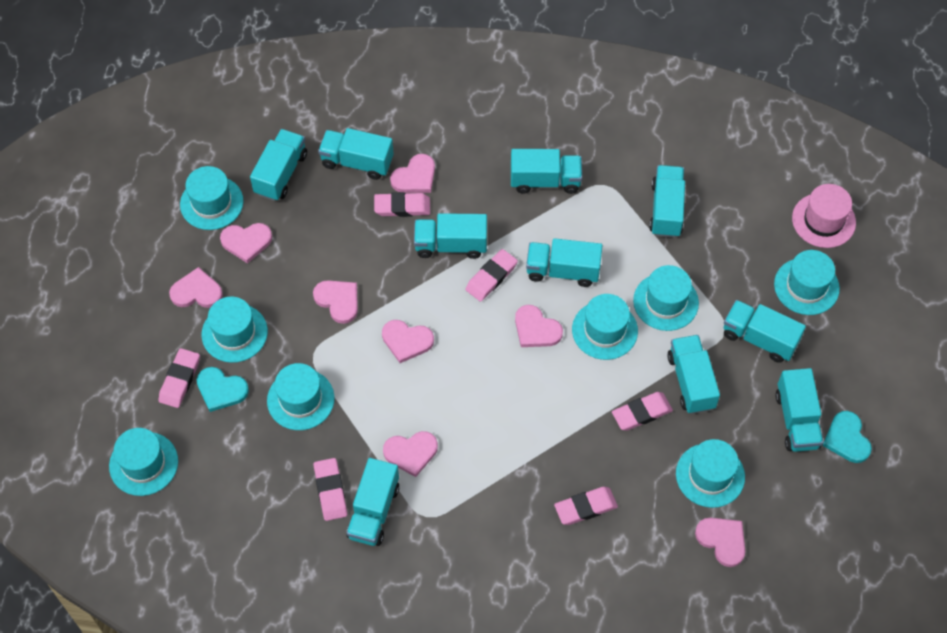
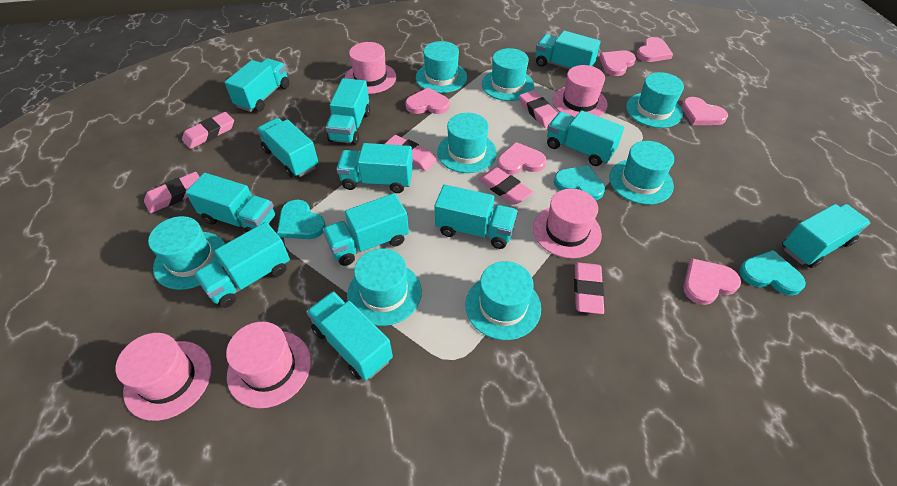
pink hat: [792,184,856,248] = 1 -> [115,333,212,421] [226,322,311,408] [345,42,396,94] [533,189,602,259] [553,65,608,117] = 5
pink heart: [169,267,223,308] [220,223,272,264] [313,280,358,324] [382,320,434,363] [383,431,438,477] [390,154,435,193] [515,305,563,347] [695,518,745,567] = 8 -> [405,87,450,114] [497,142,546,175] [599,50,636,76] [636,37,673,62] [681,97,728,125] [683,258,741,305] = 6
turquoise heart: [197,367,249,412] [822,411,872,463] = 2 -> [277,200,326,239] [554,165,605,200] [739,250,806,296] = 3
turquoise truck: [250,129,307,201] [318,128,394,180] [346,458,399,546] [414,213,487,259] [511,149,582,194] [526,238,602,287] [649,165,685,238] [667,335,720,414] [724,300,806,363] [775,368,823,452] = 10 -> [186,173,276,233] [194,222,290,308] [225,58,289,112] [256,118,319,178] [306,291,393,381] [323,193,409,266] [325,78,370,145] [336,143,413,193] [434,185,518,249] [536,31,601,69] [547,110,624,166] [782,204,870,268] = 12

